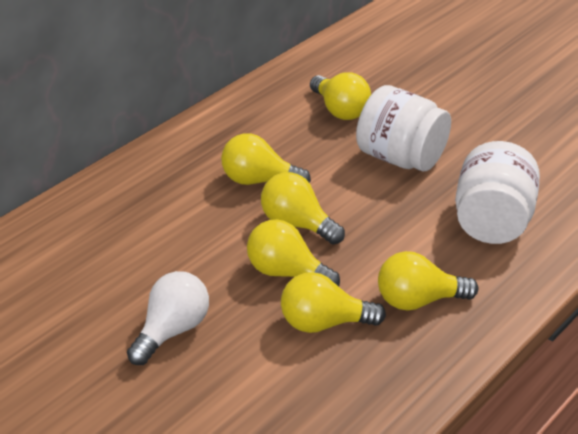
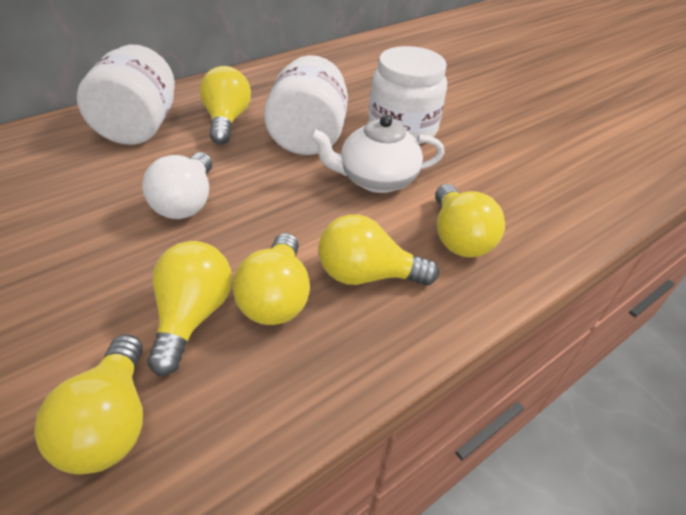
white jar: [356,85,451,171] [455,141,540,244] = 2 -> [77,45,175,145] [264,55,348,155] [369,46,447,144] = 3
white teapot: none = 0 -> [309,115,444,193] = 1

